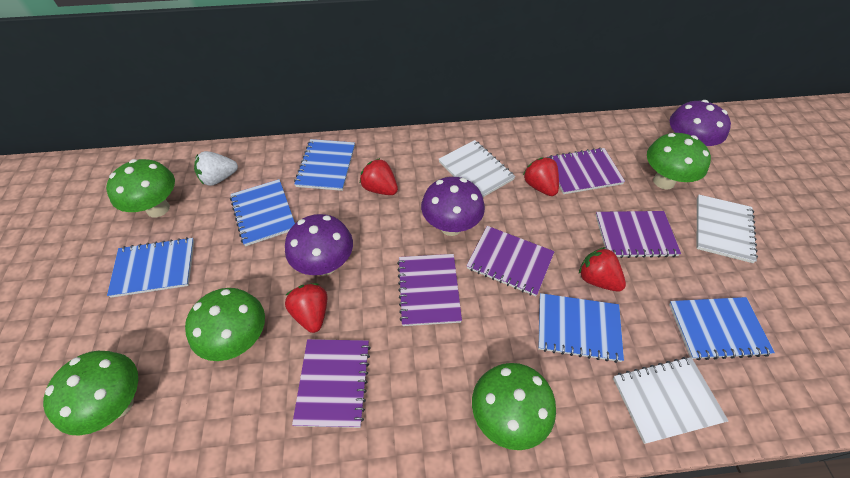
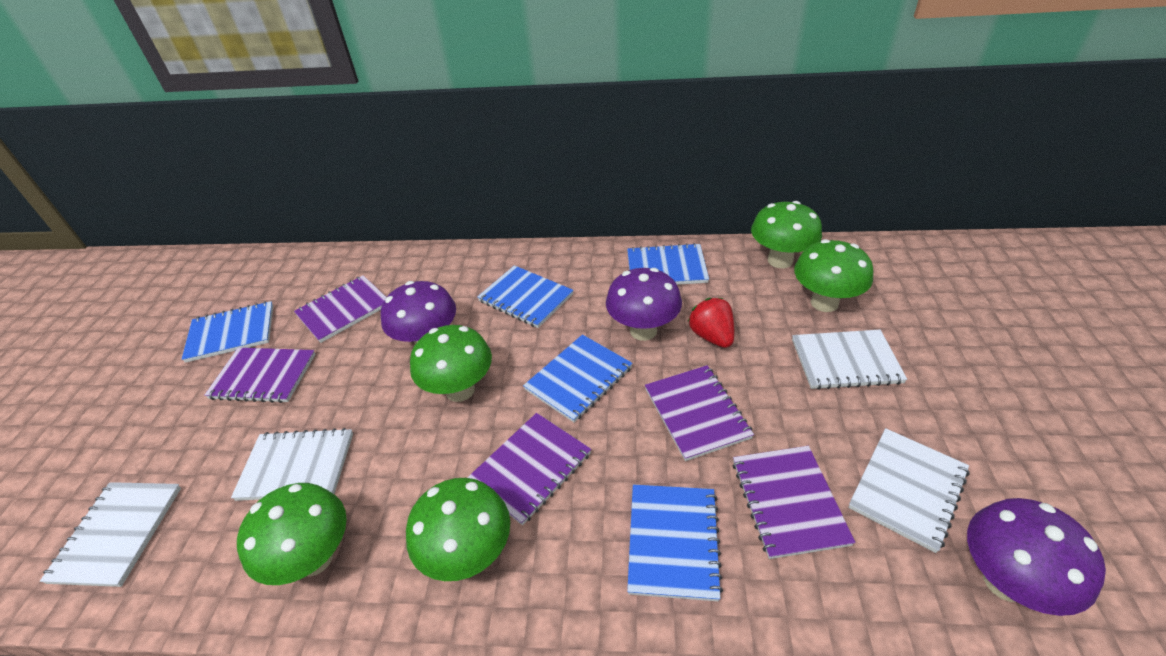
red strawberry: [285,283,327,333] [360,158,398,195] [523,157,559,196] [579,247,626,291] = 4 -> [688,298,734,348] = 1
white notebook: [439,140,515,197] [613,357,728,444] [697,195,758,263] = 3 -> [40,482,181,587] [231,428,353,501] [792,330,907,390] [848,428,969,553] = 4
white strawberry: [194,151,238,186] = 1 -> none = 0

